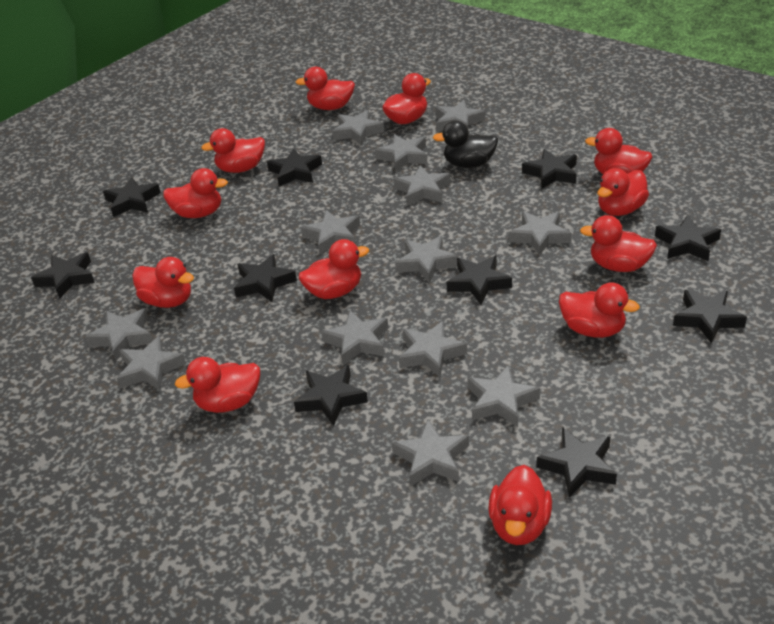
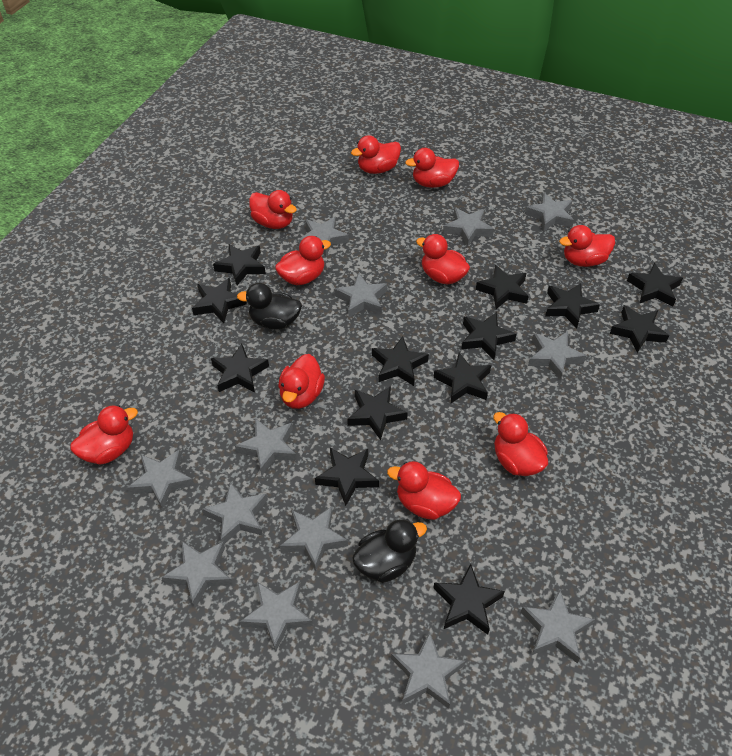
black duck: [433,121,498,168] = 1 -> [237,283,302,329] [352,519,427,583] = 2
black star: [31,252,95,299] [103,177,161,217] [234,254,297,302] [267,148,322,187] [294,365,368,426] [446,256,512,304] [522,149,577,189] [536,427,617,498] [655,215,721,261] [673,290,747,343] = 10 -> [192,278,247,323] [211,344,269,393] [213,244,266,285] [315,448,379,506] [347,386,408,440] [372,336,429,386] [433,564,505,635] [434,353,491,403] [462,312,516,360] [476,265,529,309] [545,283,600,328] [610,305,669,353] [627,263,683,306] = 13
red duck: [132,257,194,308] [163,168,228,218] [175,357,260,413] [201,128,265,173] [296,67,355,110] [299,239,369,299] [382,73,431,124] [488,465,552,545] [559,282,640,338] [580,215,657,272] [585,128,652,174] [597,168,649,216] = 12 -> [70,405,138,465] [249,190,297,229] [275,236,331,285] [278,354,325,409] [351,135,401,174] [387,461,461,520] [405,148,459,188] [416,234,470,285] [493,412,548,476] [559,225,615,267] = 10

